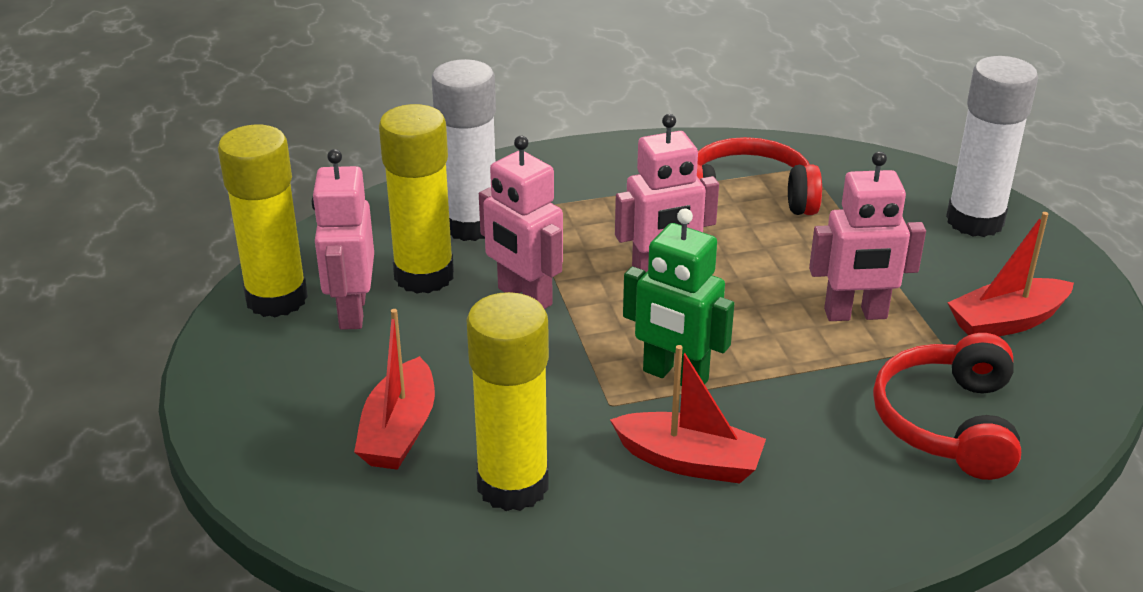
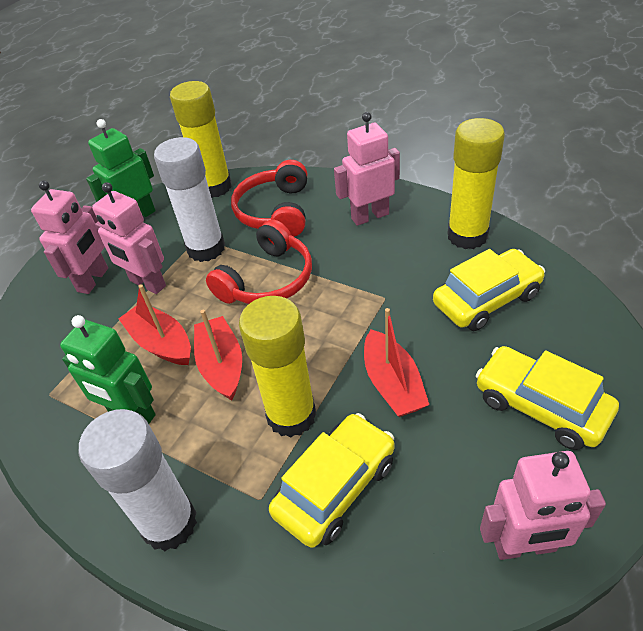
green robot: [623,208,734,386] = 1 -> [60,315,156,424] [86,119,156,217] = 2
yellow car: none = 0 -> [269,413,395,548] [433,249,545,331] [476,346,619,450] = 3

